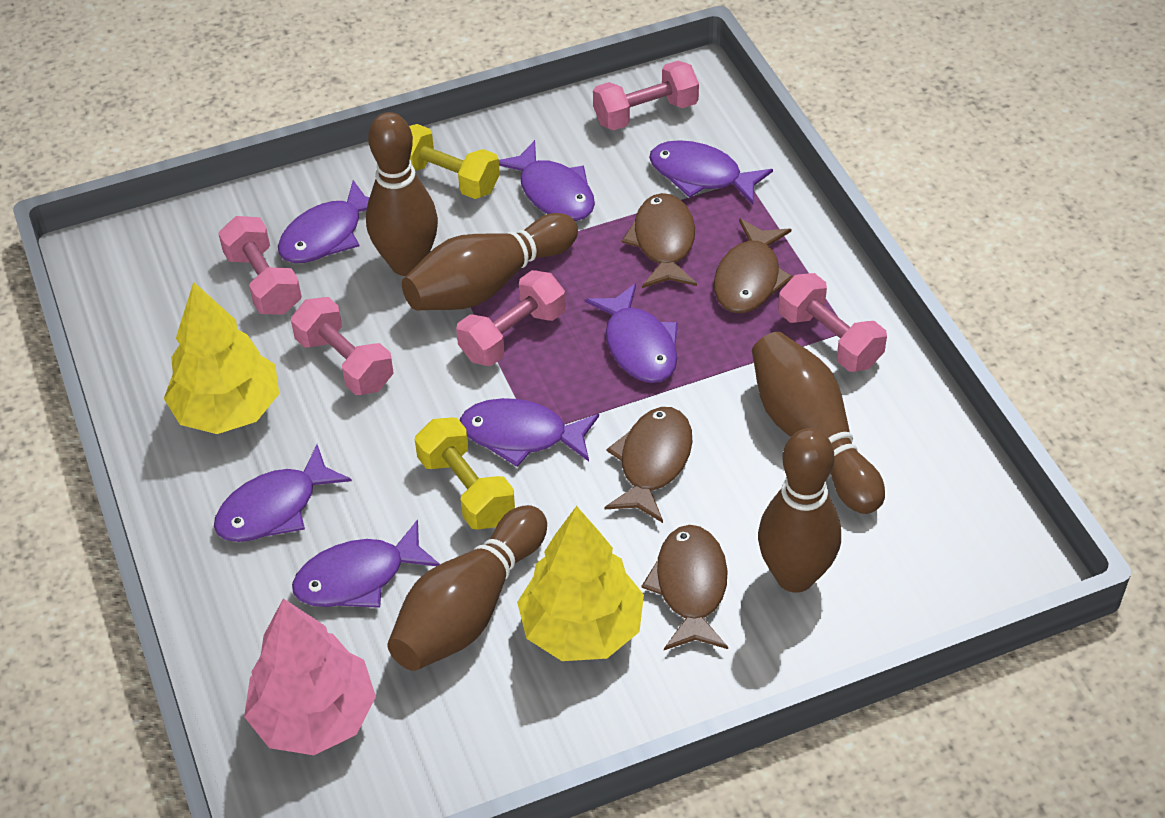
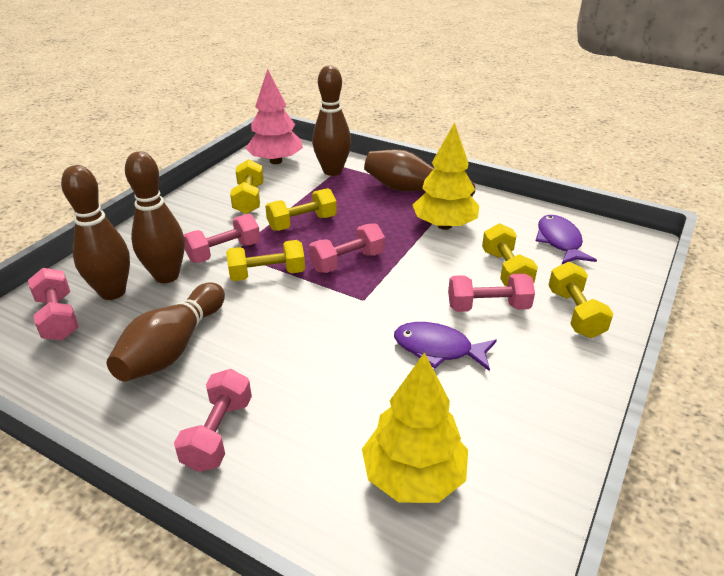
brown fish: [605,407,692,523] [622,193,697,288] [641,525,728,650] [714,219,793,313] = 4 -> none = 0
purple fish: [214,445,352,542] [278,180,369,263] [292,519,440,608] [460,398,599,467] [499,140,595,221] [585,283,678,383] [649,140,773,205] = 7 -> [394,322,497,371] [536,215,597,265] = 2
yellow dumbbell: [409,124,500,199] [415,418,515,530] = 2 -> [226,240,305,281] [230,159,264,214] [265,188,337,231] [482,223,538,286] [548,262,614,338] = 5

